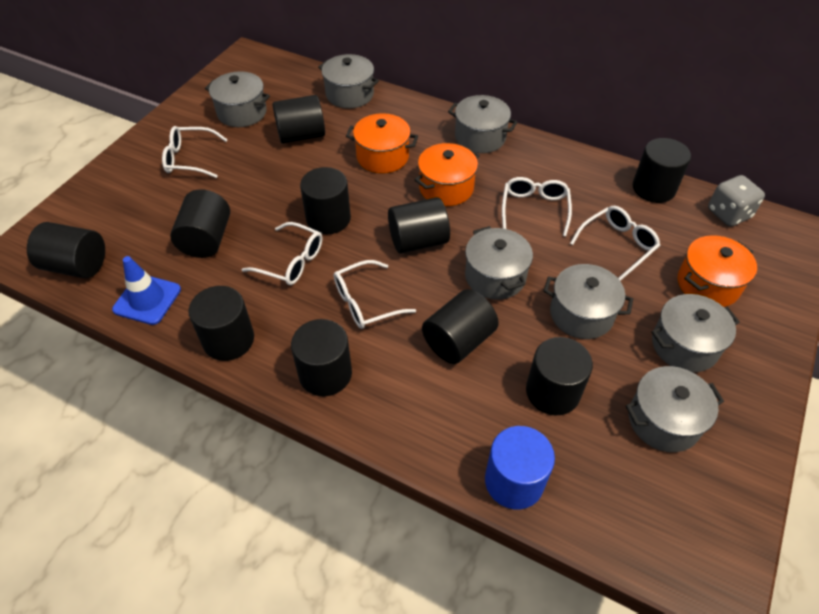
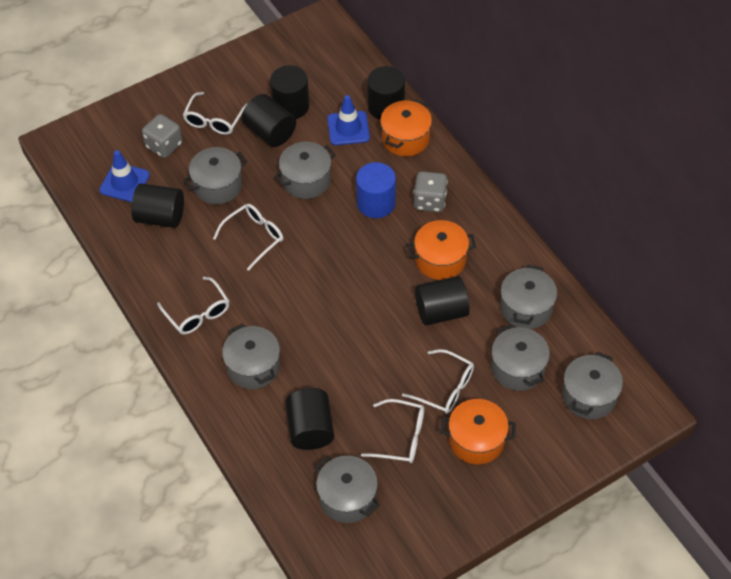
black cylinder: [27,222,105,278] [170,189,230,258] [188,286,254,361] [272,95,325,144] [291,319,352,396] [300,167,351,234] [388,197,450,254] [422,289,499,364] [526,337,593,415] [633,138,691,203] = 10 -> [131,183,184,228] [242,94,296,147] [270,65,310,119] [285,388,334,450] [367,66,405,120] [415,276,470,326] = 6
blue traffic cone: [112,256,181,325] = 1 -> [99,150,150,202] [327,95,370,145] = 2
grey dice: [708,175,765,227] = 1 -> [142,114,182,158] [414,171,448,212] = 2

